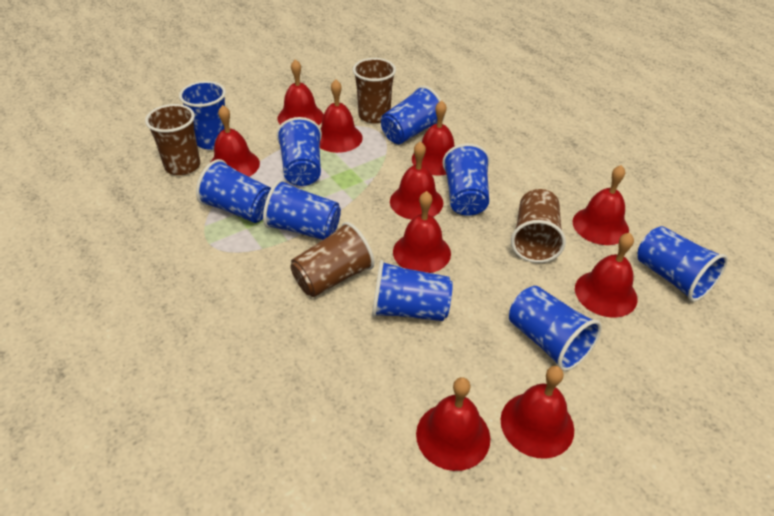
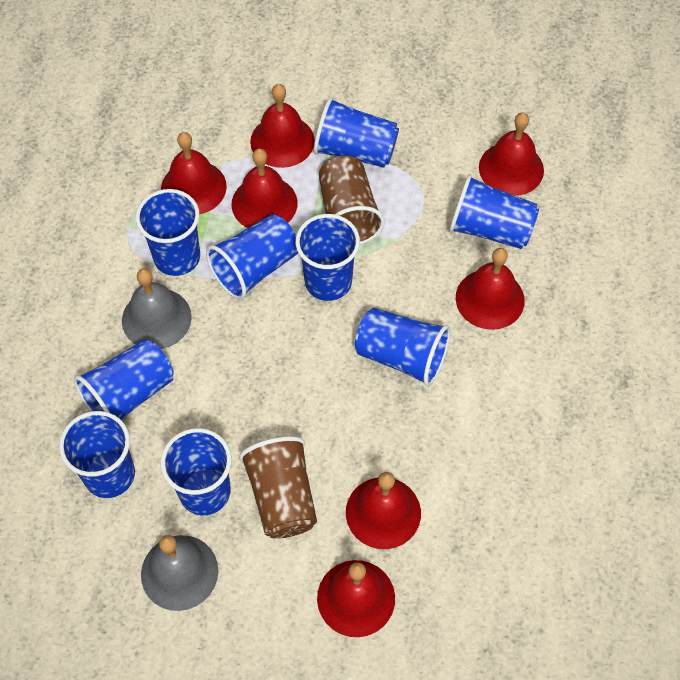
brown cup: [145,104,200,175] [290,222,375,297] [353,58,396,123] [511,189,566,263] = 4 -> [239,436,317,539] [319,156,385,245] = 2
grey bell: none = 0 -> [122,268,192,349] [141,535,218,611] = 2
red bell: [211,105,260,177] [278,59,324,125] [320,79,363,153] [390,141,443,220] [393,191,451,273] [412,100,454,176] [416,377,490,471] [501,366,574,459] [573,165,629,245] [575,233,637,318] = 10 -> [161,132,227,215] [231,149,298,228] [250,84,315,168] [317,560,395,637] [346,472,421,549] [456,248,525,330] [479,112,544,196] = 7

